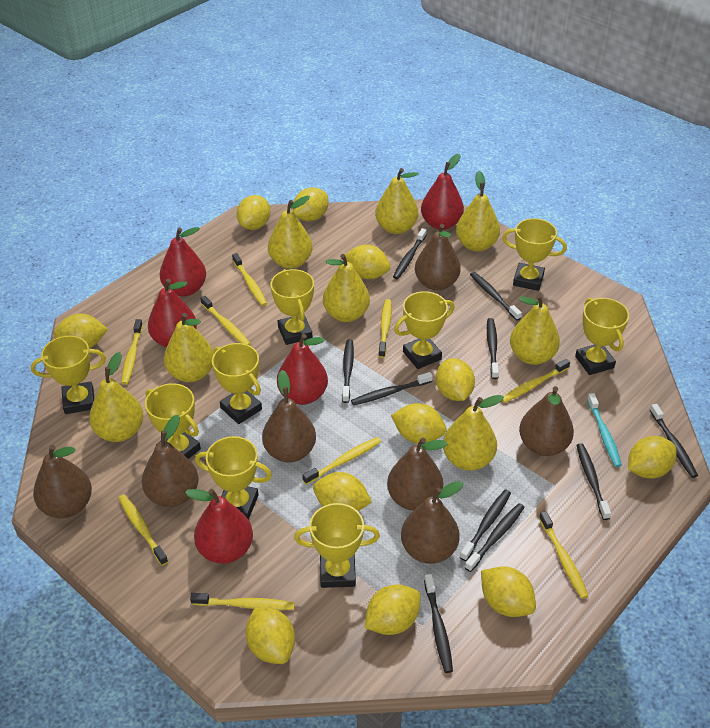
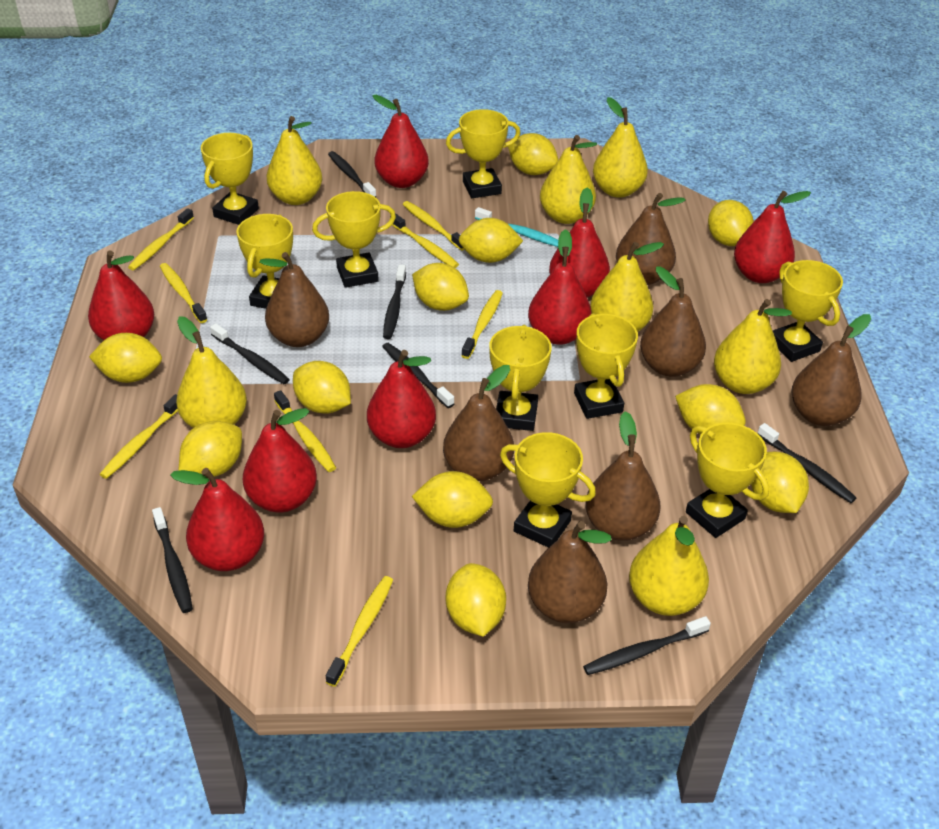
black toothbrush: [342,339,354,403] [351,372,433,405] [393,228,427,279] [424,574,453,673] [460,489,511,561] [465,503,525,572] [470,272,522,321] [487,318,499,379] [577,443,611,520] [650,404,698,478] = 10 -> [152,507,193,613] [210,323,290,384] [328,151,377,197] [382,343,454,408] [383,265,406,339] [583,616,711,675] [758,423,857,503] = 7
red pear: [148,279,197,348] [160,227,206,296] [185,489,253,564] [277,334,328,405] [421,154,464,230] = 5 -> [88,250,154,340] [170,468,264,571] [243,408,317,513] [367,350,436,448] [373,95,429,188] [528,229,591,345] [549,187,610,298] [734,191,811,283] = 8
yellow pear: [89,352,144,442] [164,313,214,382] [268,196,312,269] [323,254,370,322] [375,168,418,234] [443,395,504,471] [456,171,500,252] [510,294,560,365] = 8 -> [176,316,247,428] [266,116,322,205] [540,135,597,224] [590,242,664,332] [593,97,648,198] [629,516,709,616] [714,299,792,394] = 7
yellow toothbrush: [118,494,168,566] [121,319,143,385] [190,593,295,610] [200,296,251,346] [232,253,267,306] [302,437,381,485] [378,299,392,358] [502,359,570,403] [539,511,588,599] = 9 -> [100,394,178,479] [128,208,194,270] [160,263,208,323] [274,390,336,472] [326,576,393,687] [390,213,459,268] [402,201,465,251] [461,290,503,359] = 8

